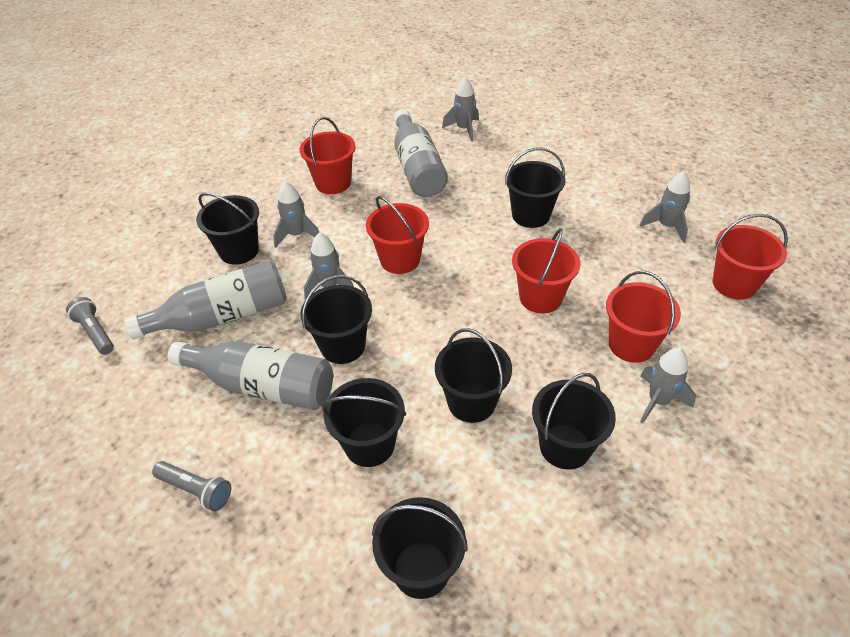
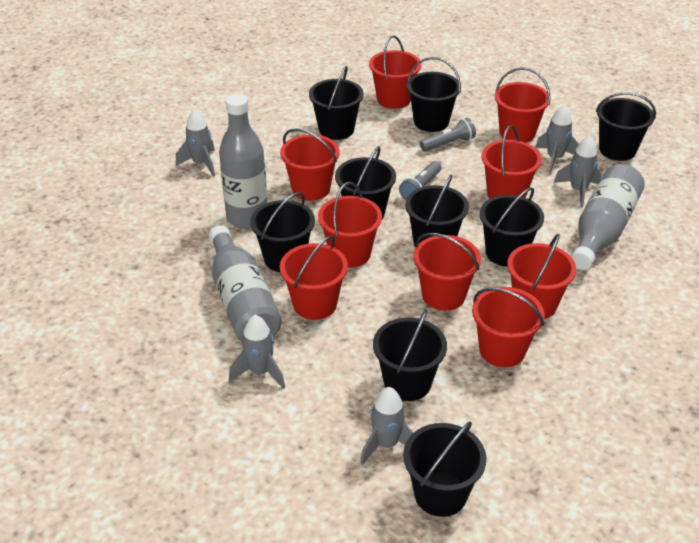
black bucket: [196,193,259,265] [301,275,372,364] [322,378,406,467] [372,497,468,599] [435,328,512,423] [505,148,565,228] [532,373,616,470] = 7 -> [250,192,315,272] [309,66,364,140] [335,146,396,219] [373,309,447,401] [403,422,486,517] [405,175,469,248] [407,57,461,132] [480,187,544,267] [596,92,656,161] = 9
red bucket: [300,117,356,194] [366,196,429,274] [512,228,580,313] [606,271,681,363] [712,214,788,300] = 5 -> [280,129,340,201] [280,236,348,320] [318,182,382,268] [369,35,421,109] [413,233,481,311] [472,287,545,367] [482,125,542,199] [495,67,551,143] [507,234,576,319] = 9

